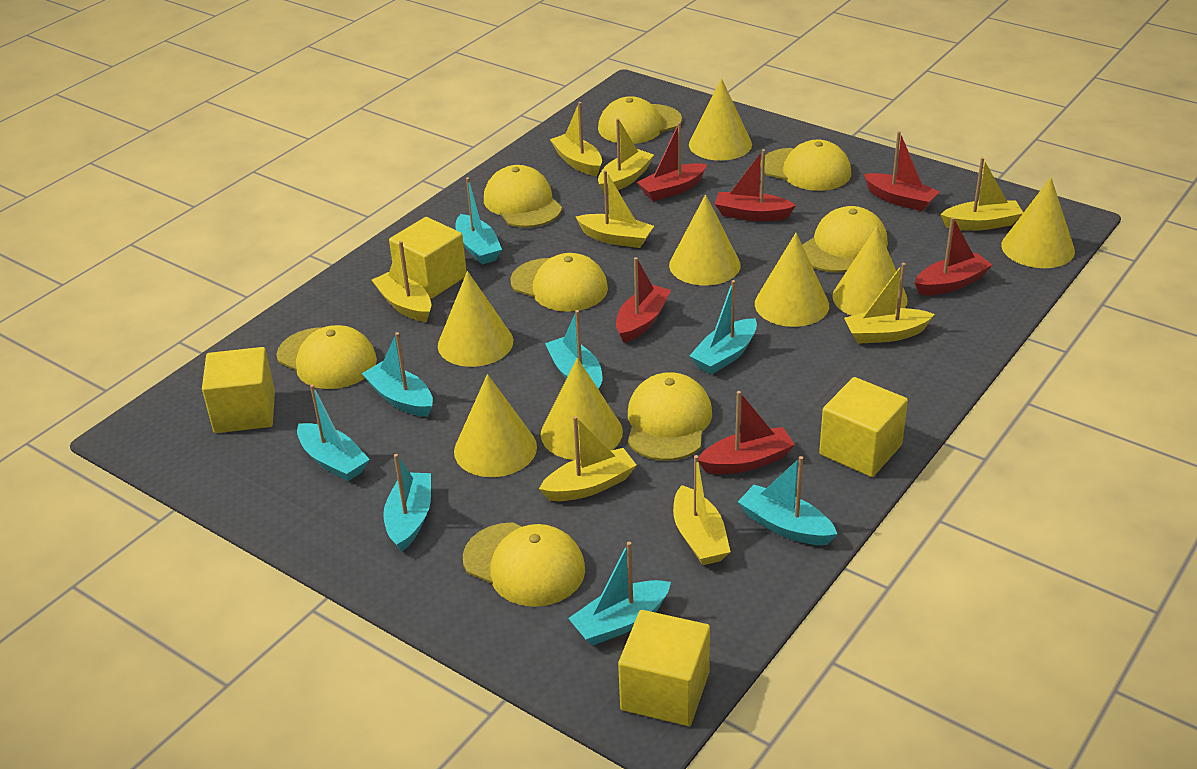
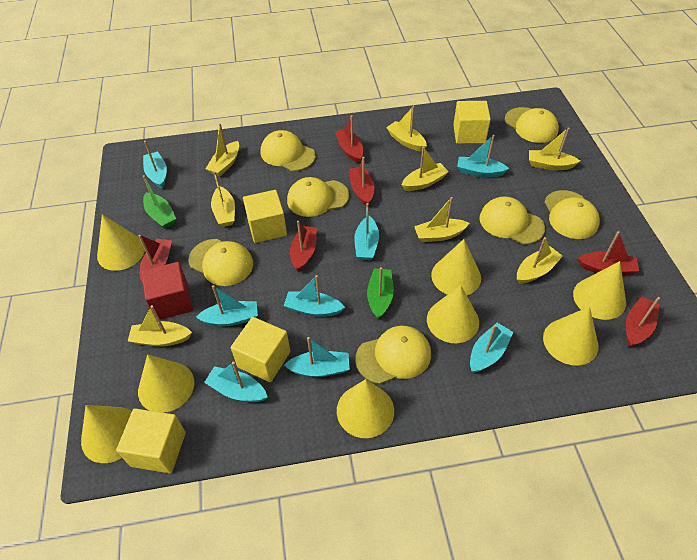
green boat: none = 0 -> [143,175,176,229] [367,267,394,319] = 2
red cube: none = 0 -> [141,262,193,320] = 1
yellow cap: [276,325,377,389] [463,522,585,607] [484,165,562,228] [510,253,608,312] [598,96,682,144] [628,372,712,461] [760,140,851,191] [802,206,888,272] = 8 -> [189,239,253,286] [261,130,316,171] [287,177,349,217] [355,326,431,384] [480,196,545,244] [505,107,559,143] [544,190,600,239] = 7

